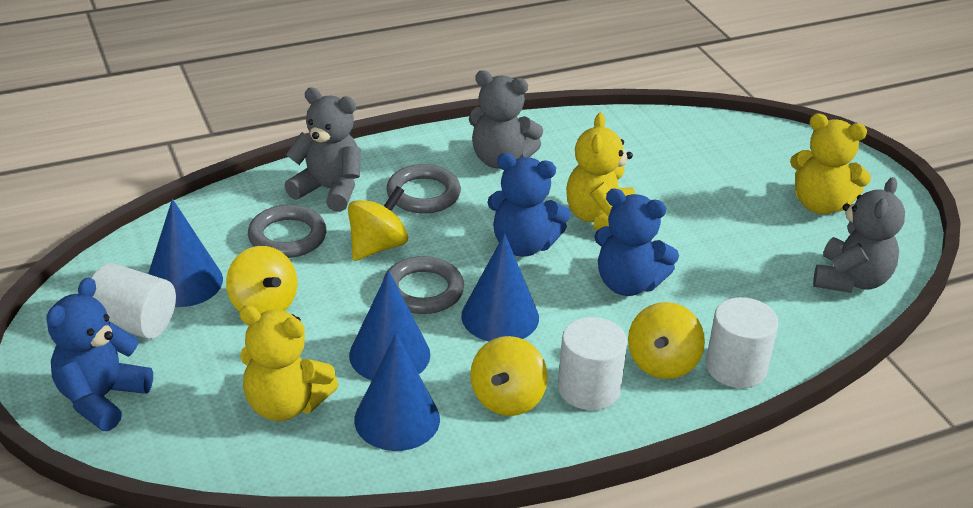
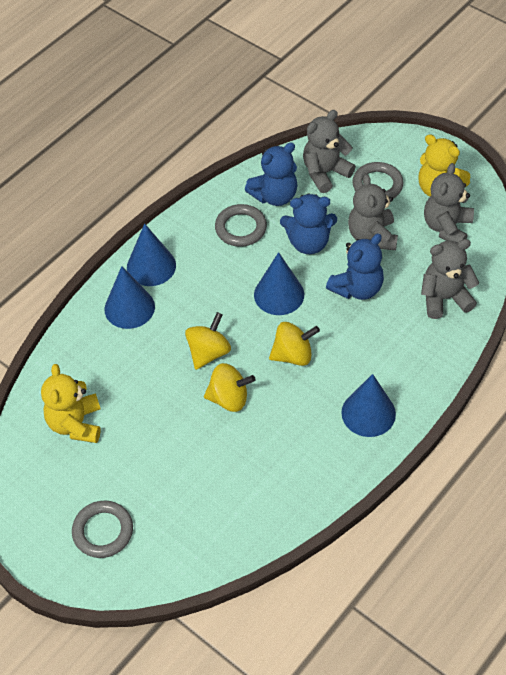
grey teddy bear: [285,87,361,212] [469,70,543,169] [813,177,905,293] = 3 -> [303,110,356,193] [348,174,398,250] [421,239,479,319] [424,163,474,243] = 4
white cylinder: [91,263,176,339] [558,317,627,410] [706,297,779,388] = 3 -> none = 0
yellow spinning top: [226,246,297,314] [348,186,408,261] [470,336,548,416] [628,302,705,379] = 4 -> [185,312,231,370] [204,363,256,412] [269,322,320,366] = 3
yellow teddy bear: [239,305,338,421] [566,113,635,230] [790,113,871,214] = 3 -> [41,364,101,443] [418,134,470,196] = 2

